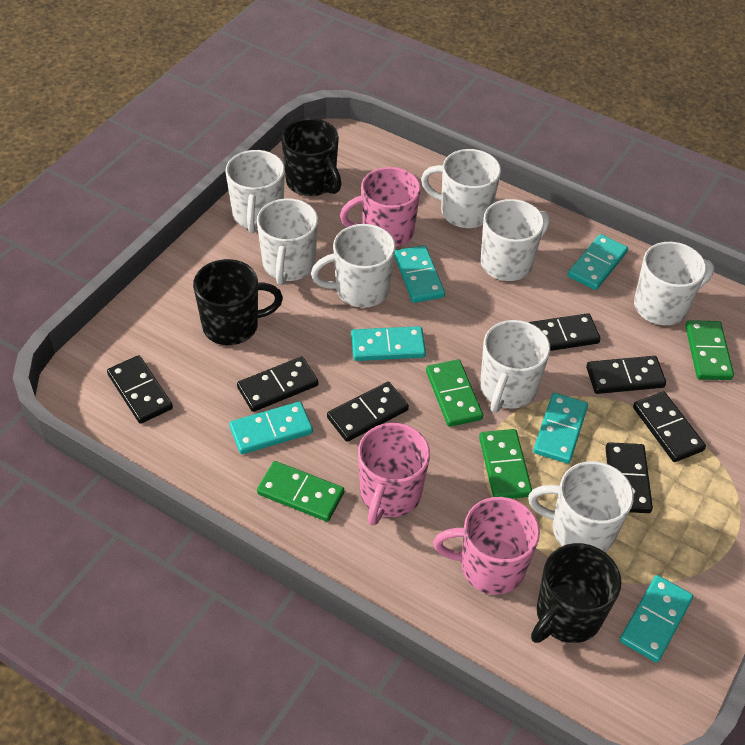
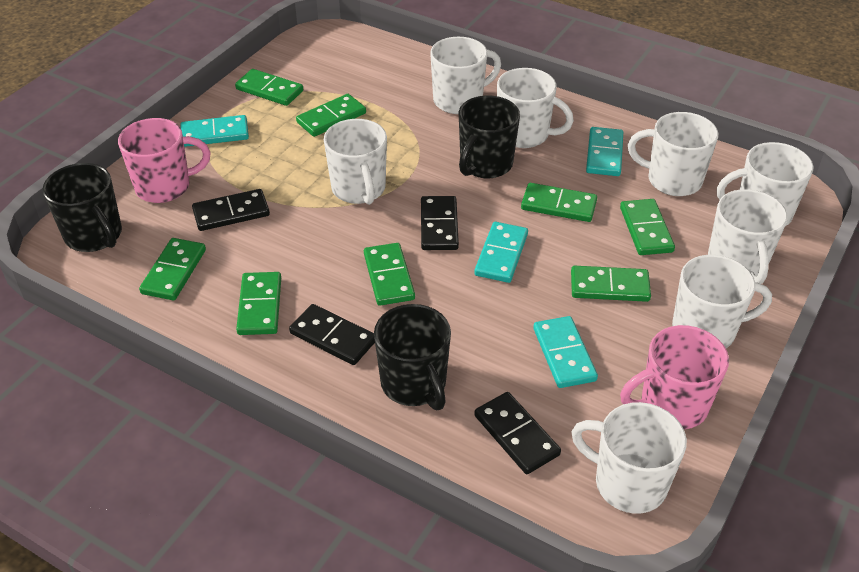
black domino: [107,355,173,424] [237,357,319,412] [327,382,409,442] [528,313,601,351] [586,356,666,394] [606,442,653,513] [633,392,706,462] = 7 -> [192,189,270,231] [289,304,375,365] [421,196,459,250] [474,392,561,474] = 4
green domino: [257,461,344,522] [426,359,483,427] [479,429,532,499] [685,320,734,380] = 4 -> [139,238,206,300] [235,69,303,106] [236,272,281,335] [296,94,366,137] [364,243,415,306] [521,183,597,222] [571,266,651,302] [620,199,675,255] = 8
pink mug: [340,167,421,247] [358,423,430,526] [433,497,540,594] = 3 -> [118,118,210,203] [620,325,729,429] = 2
turquoise domino: [229,402,313,454] [351,326,426,361] [394,245,445,303] [533,393,588,464] [568,234,628,290] [620,575,693,663] = 6 -> [180,115,249,147] [474,222,528,283] [533,316,598,388] [586,127,623,176] = 4

